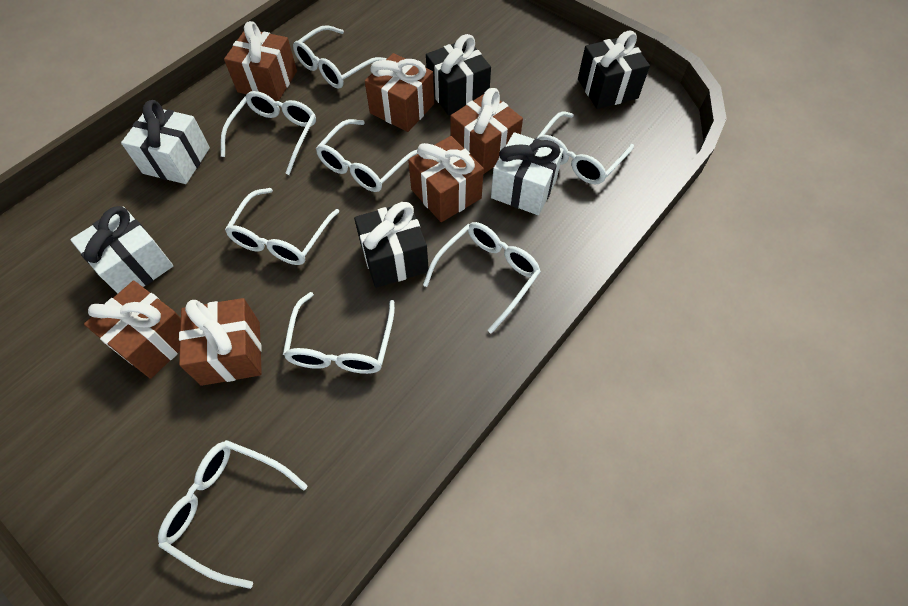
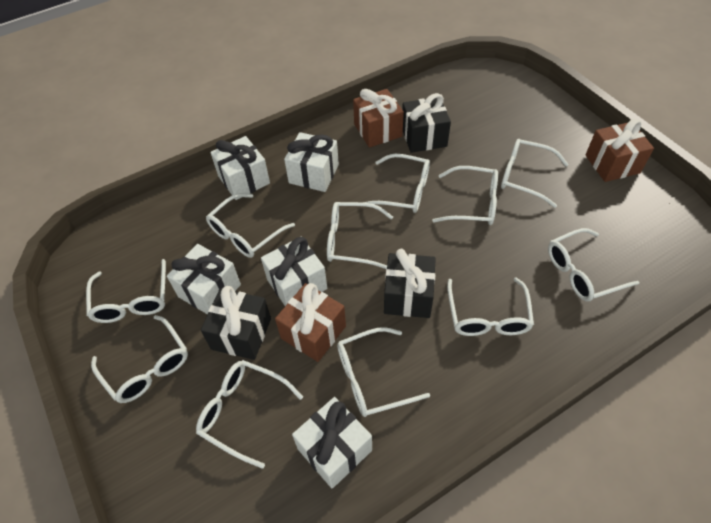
brown gift: [84,281,181,379] [179,298,262,386] [224,21,297,101] [365,53,434,132] [408,136,484,222] [450,88,523,174] = 6 -> [275,283,346,362] [353,89,404,147] [585,119,654,182] = 3
white gift: [70,206,173,294] [121,100,210,184] [491,132,564,215] = 3 -> [167,244,241,315] [210,136,270,200] [261,237,327,306] [284,132,339,192] [292,397,372,489] = 5
white glasses: [158,440,308,589] [221,91,316,175] [225,188,340,265] [283,292,395,374] [293,25,387,89] [316,119,418,192] [423,222,541,334] [536,111,634,184] = 8 -> [86,259,166,323] [91,315,188,403] [196,360,303,469] [206,193,295,258] [327,202,393,269] [337,327,430,417] [363,154,430,213] [432,166,498,225] [447,277,534,336] [501,139,569,208] [548,228,640,302] = 11

